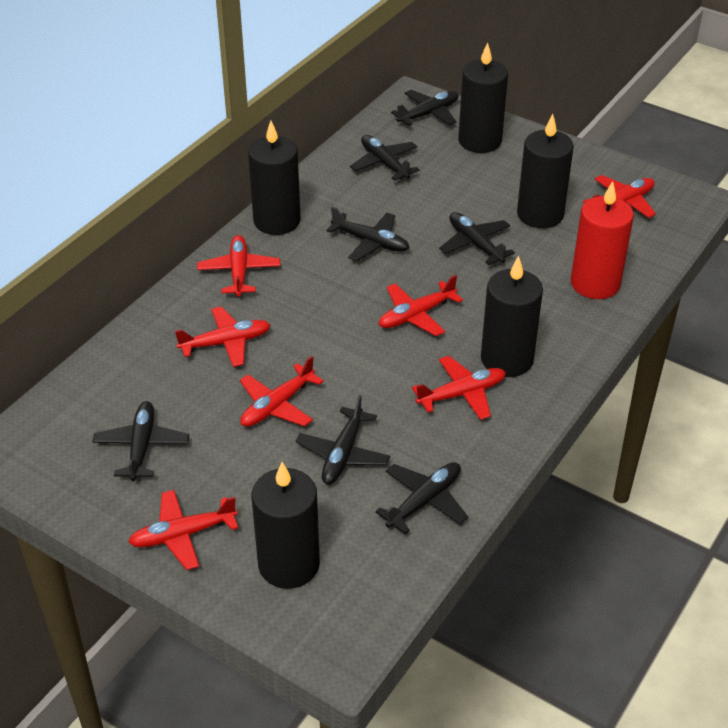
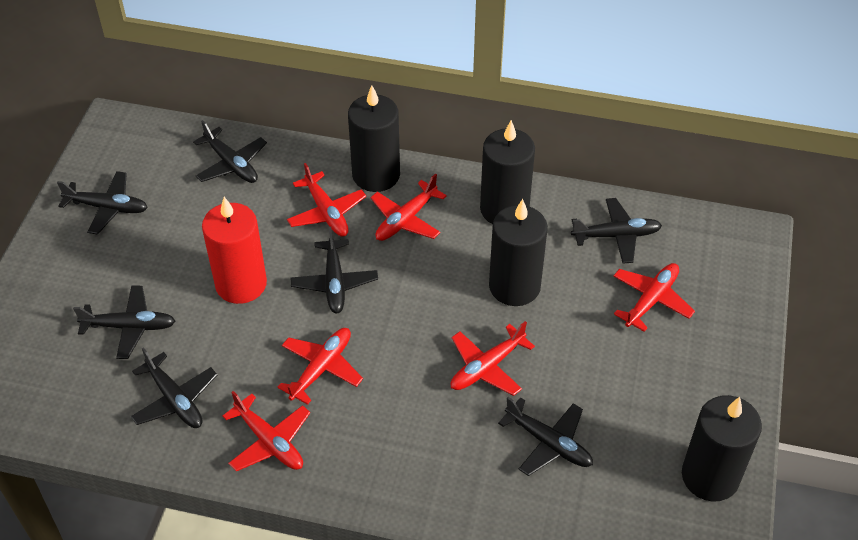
black candle: [248,121,301,235] [252,462,320,589] [458,42,508,153] [481,256,543,377] [517,114,574,228] = 5 -> [348,85,400,192] [480,120,535,224] [489,199,548,306] [682,395,762,501] = 4
red plane: [128,490,238,570] [175,306,270,367] [197,235,280,296] [240,356,324,427] [379,275,463,336] [412,356,506,420] [583,175,656,218] = 7 -> [222,391,310,471] [277,328,363,405] [287,163,366,237] [370,174,447,241] [451,321,535,396] [613,263,695,332] = 6

